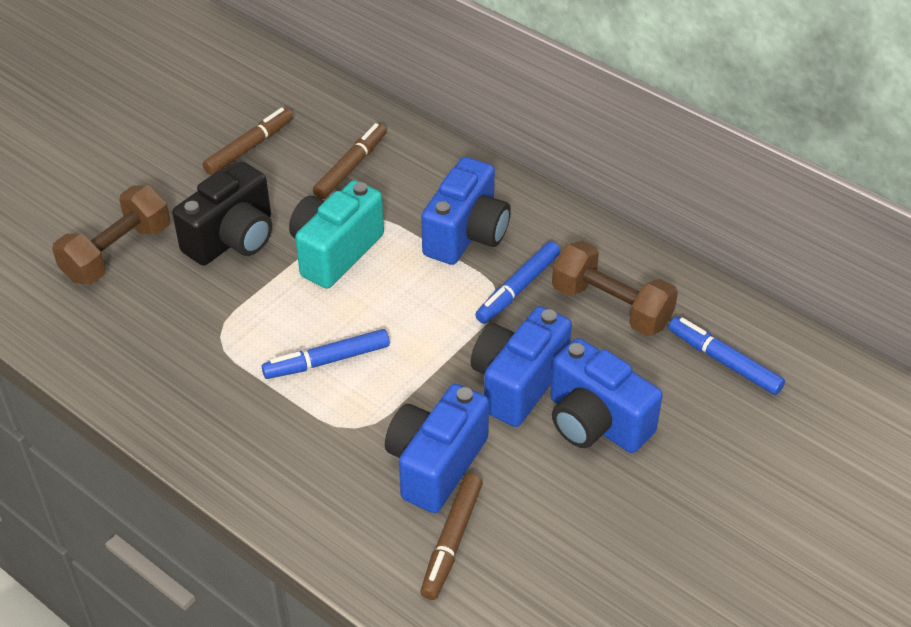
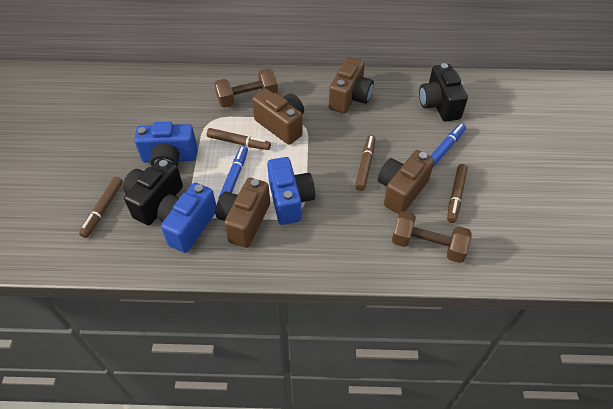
black camera: [172,162,272,266] = 1 -> [123,158,183,225] [419,63,468,122] = 2
blue camera: [385,384,489,513] [421,157,511,265] [471,306,572,427] [550,338,663,453] = 4 -> [134,122,197,167] [157,183,216,253] [267,157,315,225] = 3
blue marker: [262,329,390,379] [475,241,560,324] [668,317,785,395] = 3 -> [219,146,248,197] [430,123,466,167] = 2
brown camera: none = 0 -> [215,178,270,248] [252,89,304,145] [329,57,374,114] [378,150,435,214] = 4
brown marker: [203,108,293,175] [313,123,387,199] [420,474,483,600] = 3 -> [79,176,123,238] [207,128,271,150] [355,135,375,191] [447,164,468,223] = 4
turquoise camera: [289,180,384,289] = 1 -> none = 0

